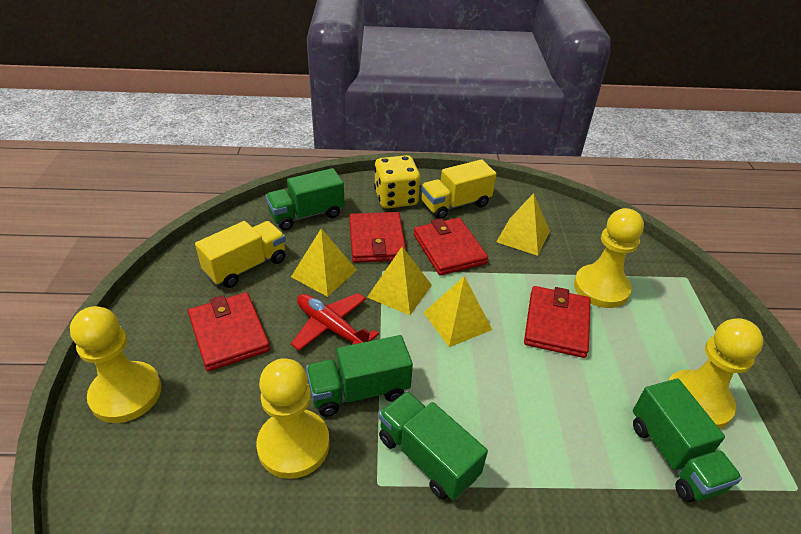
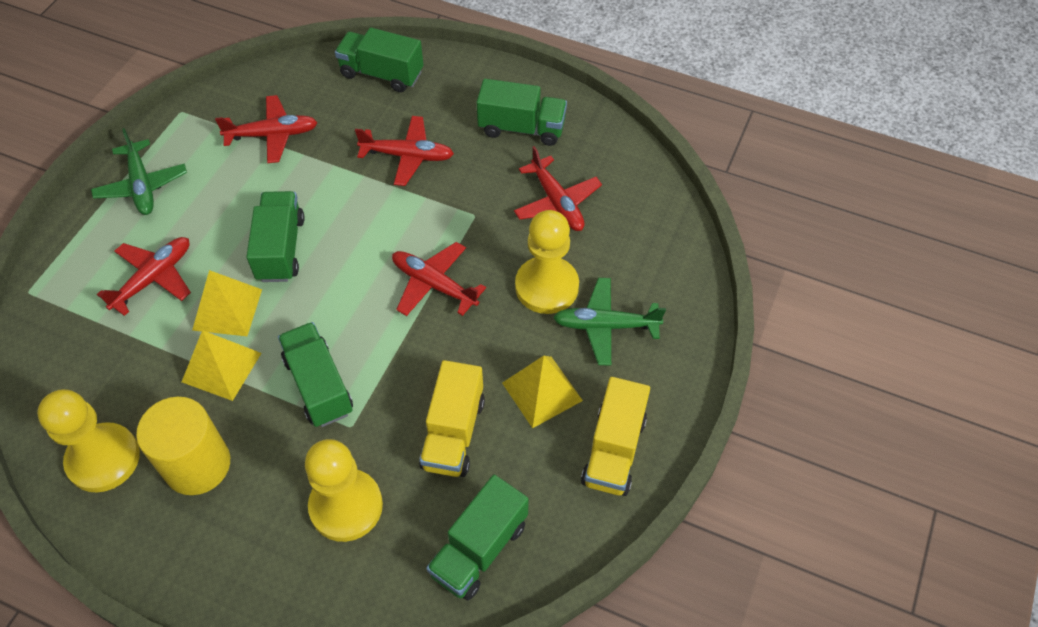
green plane: none = 0 -> [91,128,187,215] [553,278,666,366] = 2
green truck: [265,168,345,230] [306,335,413,417] [379,391,488,500] [633,378,742,502] = 4 -> [246,191,305,282] [278,322,353,427] [335,27,423,92] [426,475,529,601] [477,79,567,146] = 5
red plane: [291,293,379,351] = 1 -> [97,237,191,316] [215,95,318,163] [355,116,454,186] [392,242,486,316] [514,146,602,231] = 5
red wallet: [188,292,270,371] [349,212,406,263] [414,218,488,275] [524,286,590,358] = 4 -> none = 0
yellow cylinder: none = 0 -> [136,397,230,495] = 1
yellow dice: [374,155,420,208] = 1 -> none = 0
yellow pawn: [70,306,161,423] [256,358,330,479] [574,208,644,308] [668,318,764,429] = 4 -> [37,389,140,493] [305,439,383,542] [515,210,579,314] = 3
yellow pyramid: [291,229,357,297] [367,246,432,315] [423,276,492,347] [496,193,550,256] = 4 -> [182,330,261,401] [192,270,262,336] [502,356,583,428] = 3

